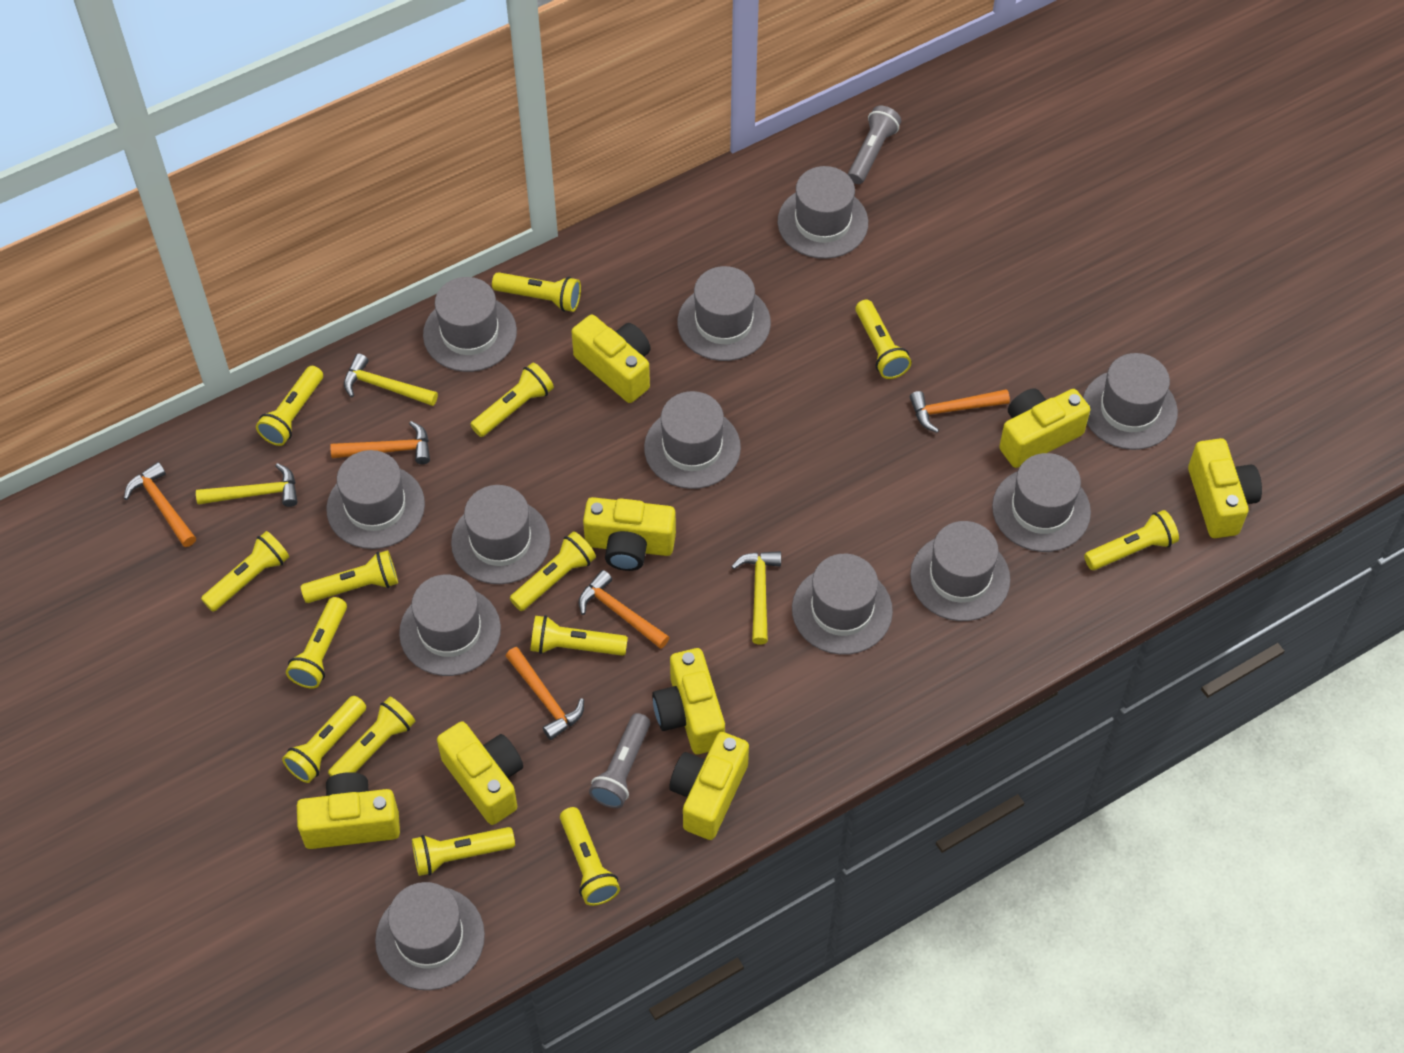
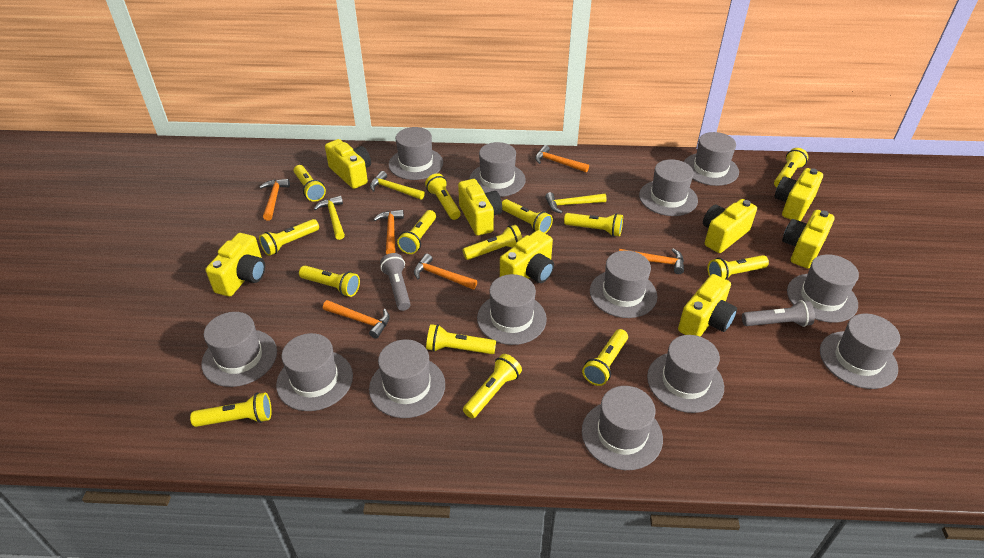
grey hat: [326,450,425,549] [375,882,485,990] [399,574,501,676] [423,277,517,372] [451,485,550,584] [644,391,741,489] [678,266,771,361] [778,166,868,259] [792,554,893,655] [910,521,1010,621] [992,453,1091,552] [1083,353,1178,450] = 12 -> [201,312,277,387] [276,333,353,411] [369,339,445,418] [389,127,443,180] [469,142,526,197] [477,274,547,345] [582,386,663,470] [590,250,658,318] [639,159,698,216] [647,335,724,413] [684,132,739,186] [787,254,859,323] [820,314,900,389] = 13
orange hammer: [124,462,196,547] [330,421,430,464] [506,647,584,740] [579,570,670,649] [910,389,1010,433] = 5 -> [260,179,290,220] [323,300,390,339] [373,210,404,254] [414,254,477,290] [535,145,589,173] [619,248,684,274] = 6

